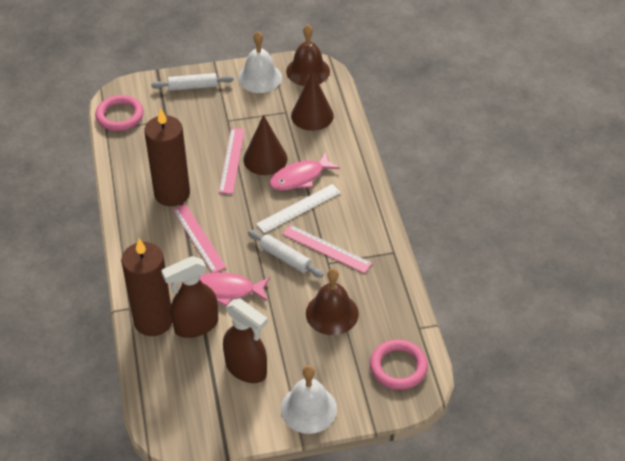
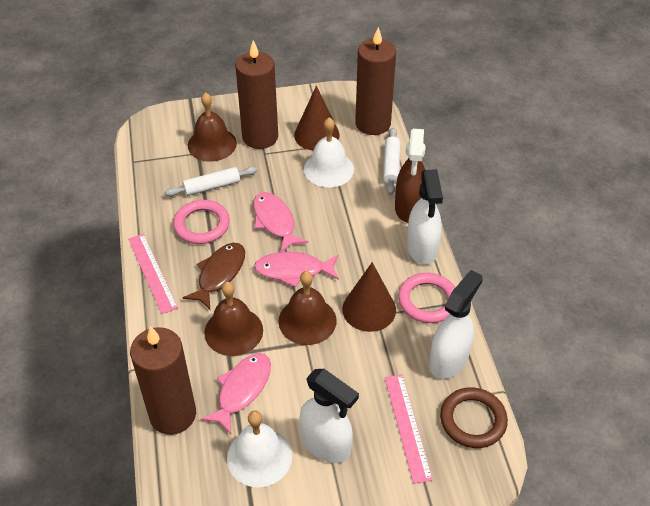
brown bell: [286,25,330,86] [306,268,359,335] = 2 -> [188,92,237,162] [204,282,263,356] [278,271,337,345] = 3
brown candle: [121,239,172,336] [144,108,190,206] = 2 -> [130,326,196,435] [235,40,278,149] [355,27,396,135] = 3
brown fish: none = 0 -> [183,243,245,309] = 1
brown ring: none = 0 -> [440,387,508,448] = 1
brown spray bottle: [161,256,218,338] [223,298,268,383] = 2 -> [395,129,426,223] = 1
pink fish: [200,273,270,306] [269,152,340,191] = 2 -> [201,353,271,434] [253,192,308,252] [254,252,339,287] = 3
pink ruler: [172,204,227,273] [219,128,245,194] [282,225,372,274] = 3 -> [128,234,178,314] [385,374,433,484] = 2
white ruler: [256,184,341,233] = 1 -> none = 0
white spray bottle: none = 0 -> [299,369,359,463] [407,169,443,265] [429,270,483,379] = 3

